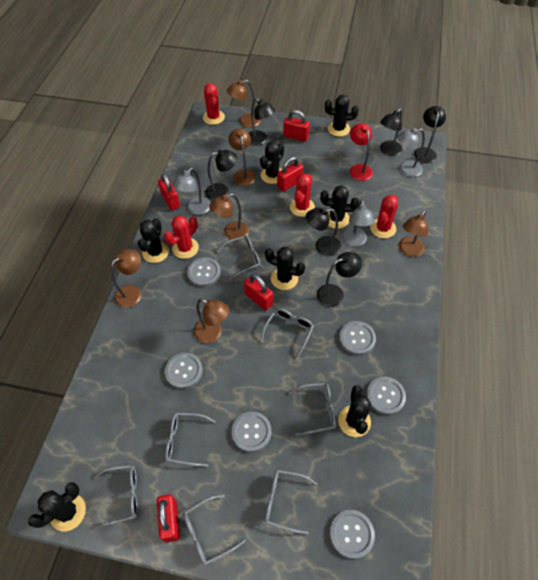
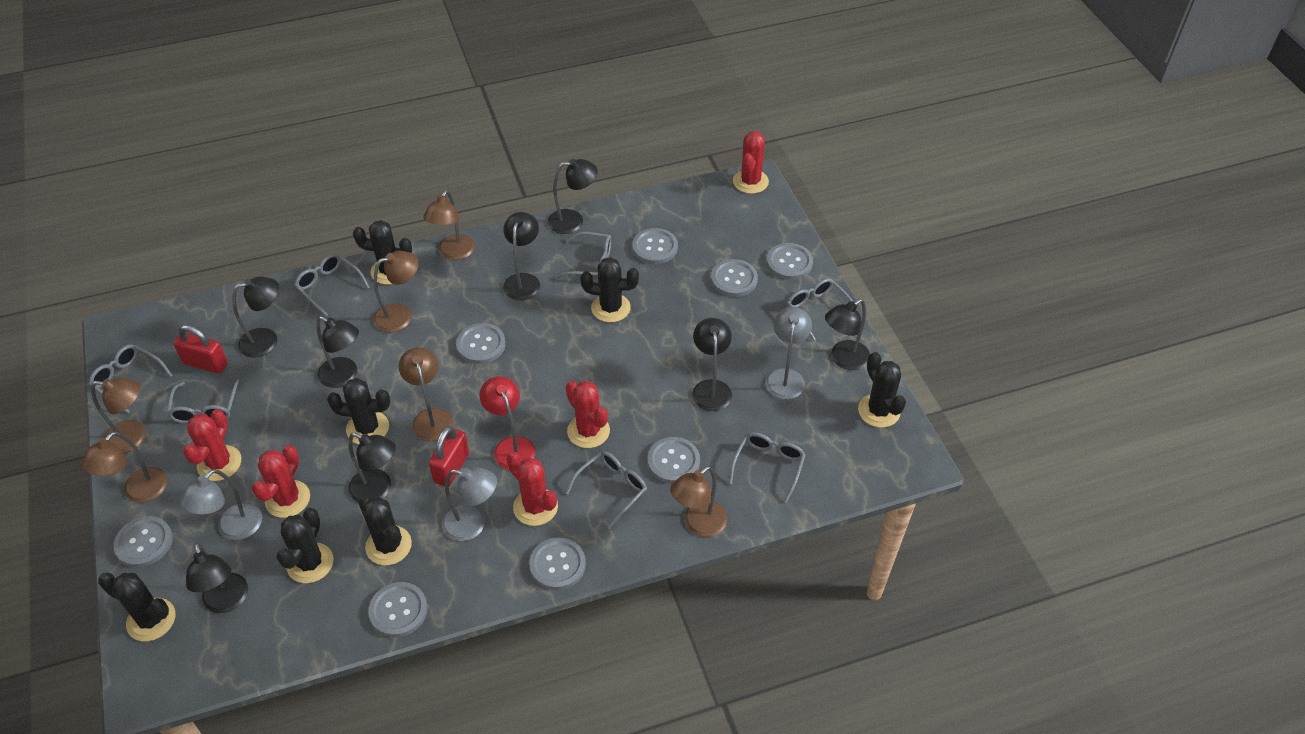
black lamp: [205,150,237,200] [249,98,275,146] [306,207,341,256] [317,252,362,307] [380,109,403,156] [414,106,446,163] = 6 -> [186,543,248,613] [232,276,279,358] [316,316,359,388] [348,433,396,502] [503,212,540,300] [548,159,598,234] [692,318,732,411] [825,299,870,370] = 8
grey button: [165,353,203,389] [187,257,221,287] [232,411,272,452] [330,510,375,559] [339,321,376,355] [366,377,406,415] = 6 -> [114,516,173,567] [368,582,428,637] [456,323,506,364] [529,537,586,590] [632,228,678,264] [648,437,700,484] [711,259,758,297] [767,243,813,280] = 8
red cactus: [164,216,199,259] [203,83,225,125] [290,174,315,217] [370,195,398,238] = 4 -> [183,409,241,481] [252,445,310,518] [507,451,558,526] [566,381,610,448] [733,131,769,194] = 5
red padlock: [157,494,180,543] [158,173,180,210] [244,274,273,311] [277,157,303,192] [283,110,310,142] = 5 -> [173,325,228,373] [429,426,469,486] = 2

